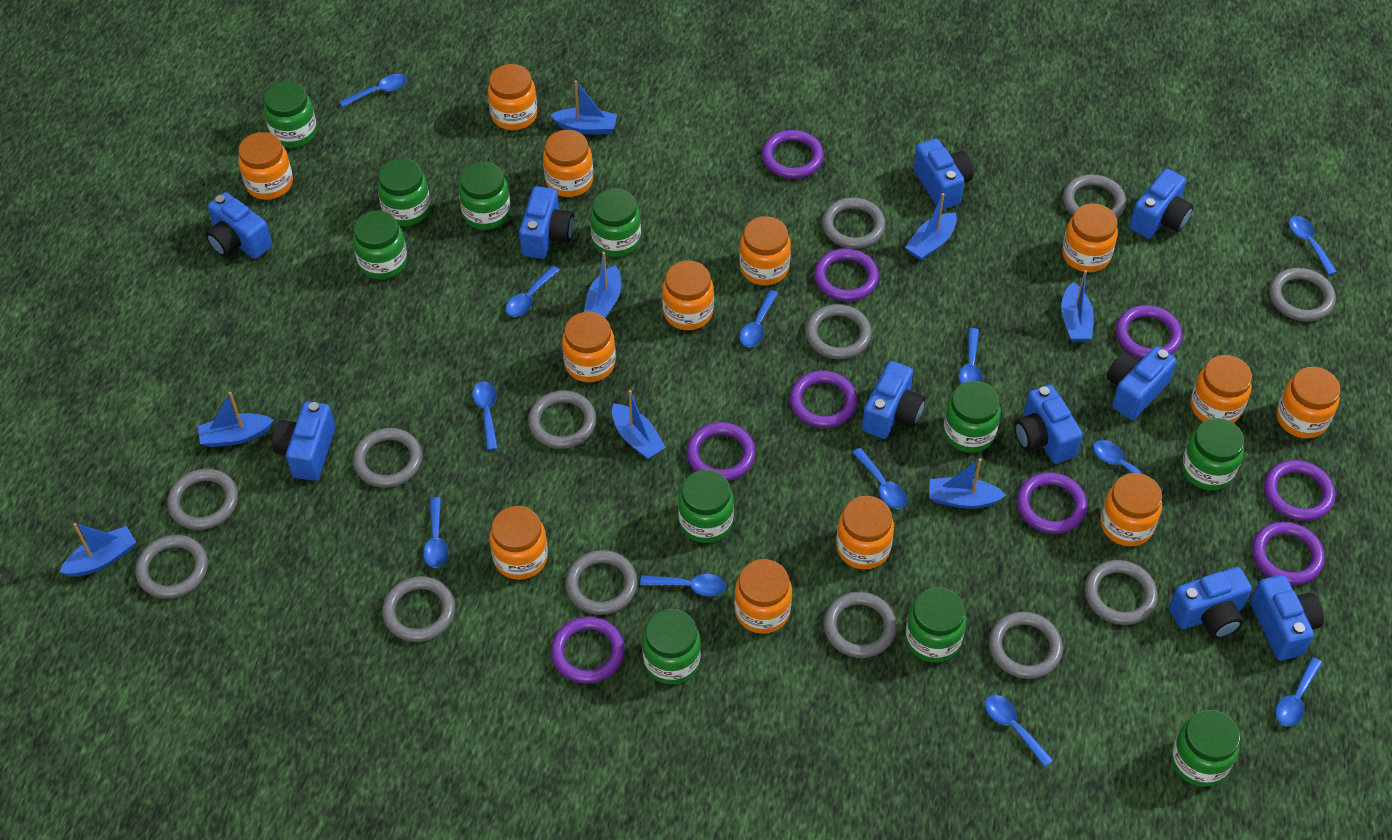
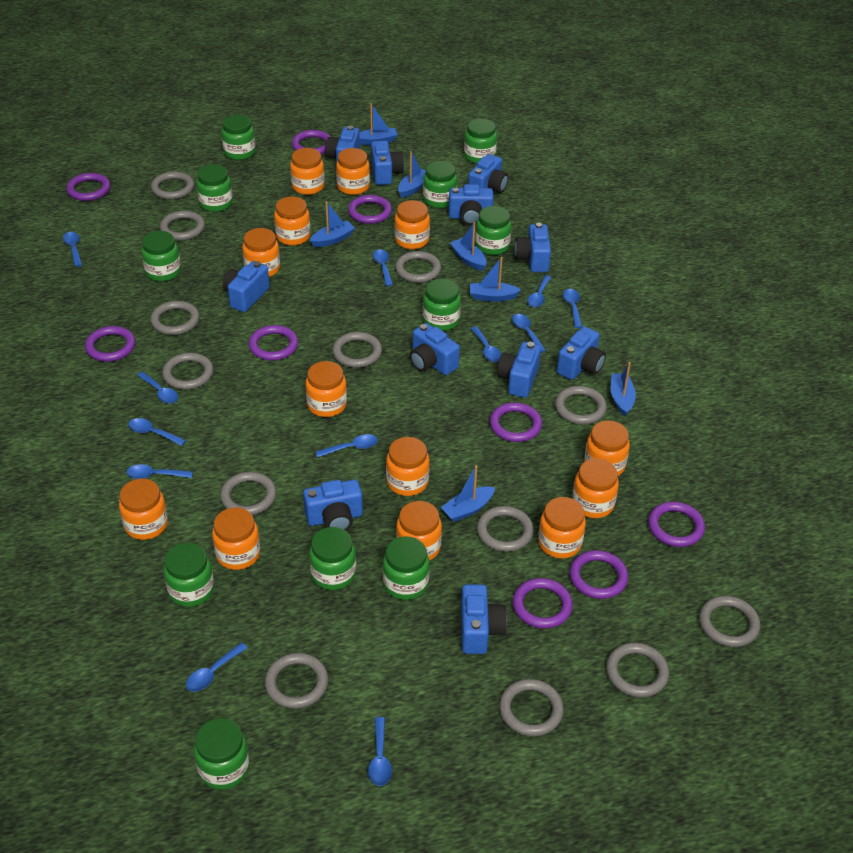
blue boat: [60,523,136,577] [198,392,274,447] [550,80,617,135] [584,252,621,318] [612,390,666,460] [905,193,957,261] [929,458,1006,509] [1061,270,1094,342] = 8 -> [310,201,355,247] [359,103,398,145] [398,151,426,198] [441,465,495,522] [450,222,487,271] [470,257,521,302] [611,362,636,416] = 7
blue camera: [205,192,272,259] [272,401,335,481] [519,186,574,259] [862,361,925,439] [913,138,973,210] [1014,385,1083,464] [1107,346,1177,420] [1129,168,1193,239] [1169,567,1252,639] [1250,575,1324,660] = 10 -> [223,261,270,312] [303,479,363,531] [325,126,360,163] [371,141,404,185] [410,323,460,375] [449,184,494,225] [461,584,507,654] [468,154,508,193] [497,342,541,398] [515,223,551,272] [557,326,606,380] = 11

